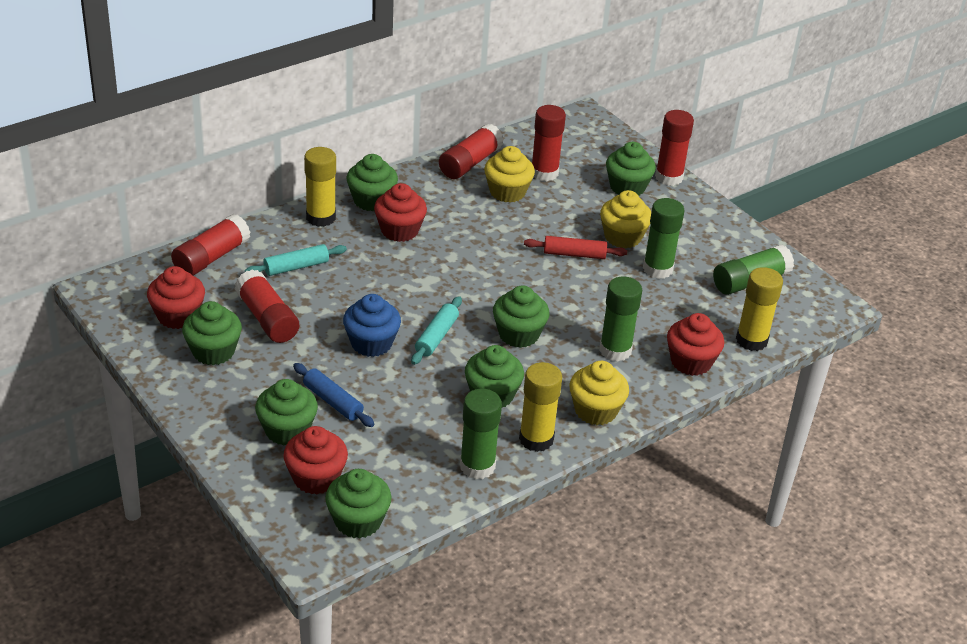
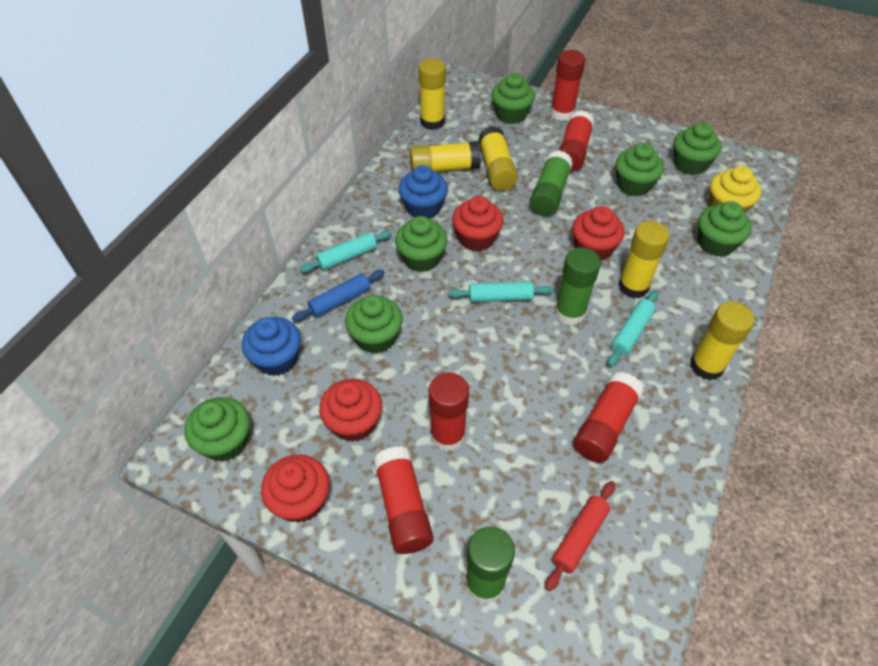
blue cupcake: [343,294,401,357] = 1 -> [242,317,301,376] [398,165,448,219] = 2
green glue stick: [460,389,502,479] [599,277,642,361] [643,198,685,279] [713,245,794,295] = 4 -> [465,527,515,604] [530,150,573,216] [554,247,601,325] = 3
turquoise rolling pin: [245,244,347,276] [411,296,462,365] = 2 -> [300,230,392,273] [448,281,554,302] [608,290,658,366] = 3
yellow cupcake: [484,146,535,203] [569,361,629,425] [600,190,651,248] = 3 -> [709,166,761,213] = 1
yellow glue stick: [304,147,336,227] [519,362,562,452] [736,267,783,351] = 3 -> [410,141,481,172] [418,58,446,130] [478,126,518,191] [618,221,670,298] [690,302,755,380] = 5

